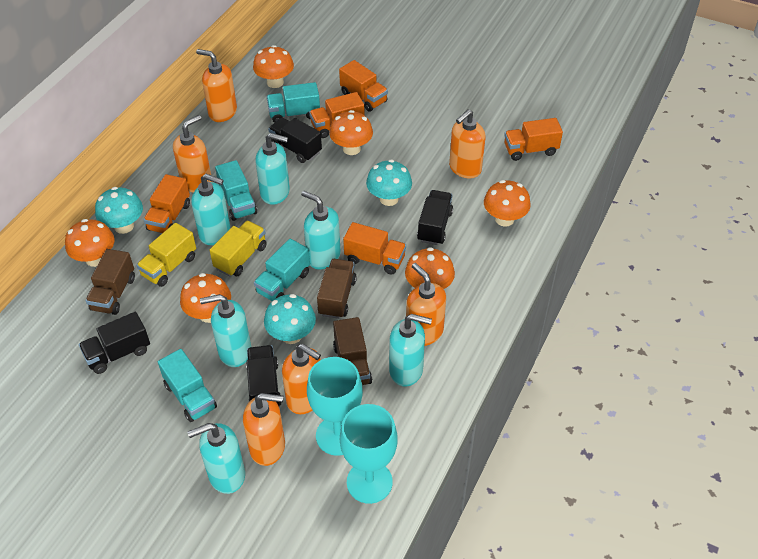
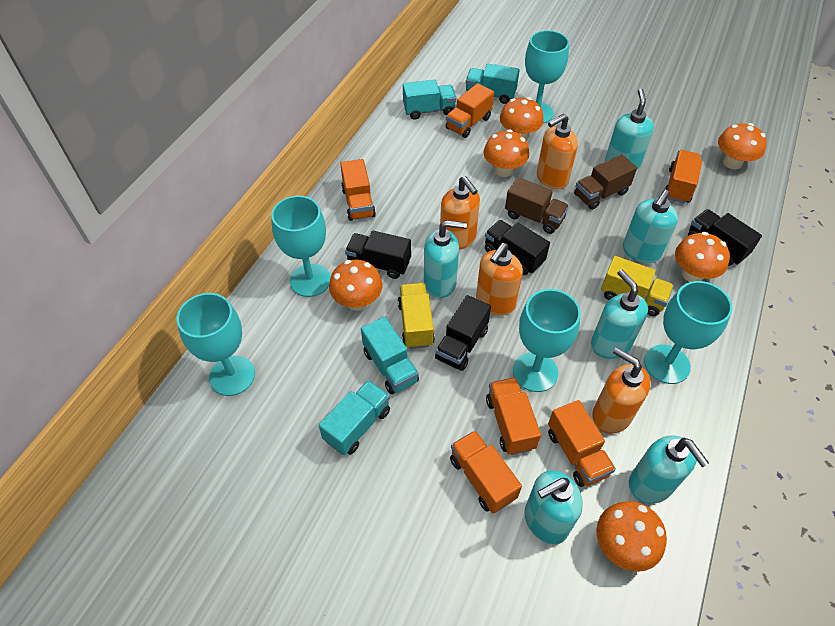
brown truck: [85,249,135,315] [317,259,357,319] [333,317,372,385] = 3 -> [505,177,569,234] [574,154,637,210] = 2
orange soap dispenser: [173,115,212,193] [196,49,237,122] [243,393,285,466] [282,344,321,414] [406,263,446,346] [449,109,486,178] = 6 -> [440,176,480,250] [476,243,523,316] [537,114,578,190] [592,347,651,434] = 4
orange truck: [143,174,190,233] [309,92,365,138] [339,60,388,112] [343,222,406,275] [504,118,563,161] = 5 -> [340,159,376,221] [446,83,494,138] [450,430,522,513] [486,377,541,455] [548,400,616,487] [664,150,702,203] = 6
turquoise goblet: [307,357,363,456] [340,404,398,504] = 2 -> [177,293,255,396] [271,196,331,297] [513,289,581,392] [525,30,569,124] [644,281,732,384] = 5
turquoise mushroom: [95,187,143,234] [264,294,316,344] [366,159,412,206] = 3 -> none = 0

